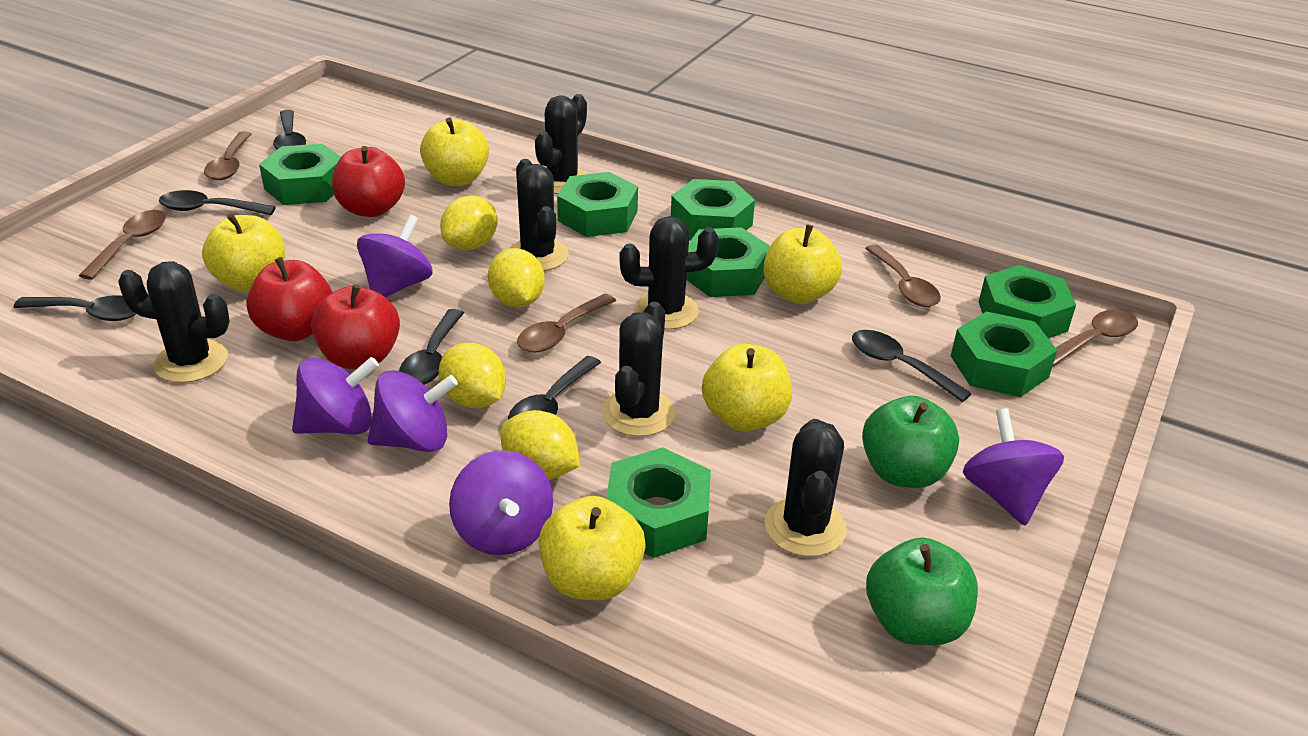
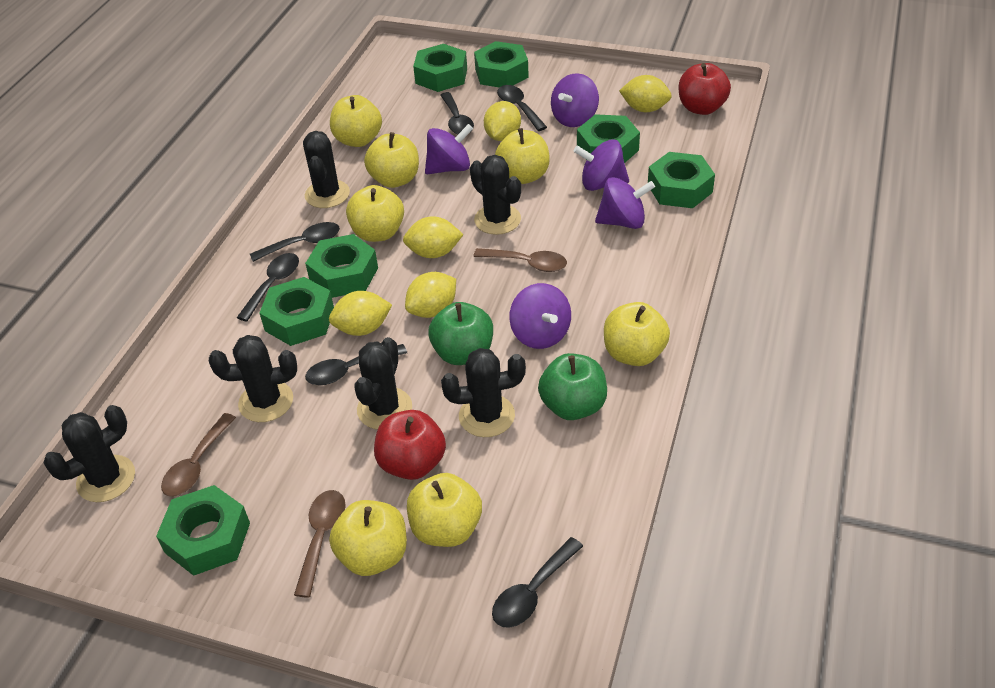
brown spoon: [78,210,166,280] [204,132,252,180] [517,293,616,352] [865,244,941,307] [1052,310,1138,367] = 5 -> [161,413,236,497] [294,490,346,598] [473,248,567,272] = 3
red apple: [246,257,333,341] [311,284,400,369] [332,146,405,217] = 3 -> [374,410,446,480] [679,63,731,115] = 2
yellow apple: [202,213,285,292] [420,118,489,186] [539,496,646,600] [702,344,792,432] [764,224,842,304] = 5 -> [329,500,407,576] [330,95,382,147] [346,185,404,242] [364,132,419,188] [407,473,482,547] [495,128,550,184] [604,302,670,366] = 7
yellow lemon: [439,343,506,408] [440,196,498,250] [488,248,545,307] [500,410,580,480] = 4 -> [329,291,392,336] [403,216,464,258] [405,272,456,318] [484,101,521,141] [619,75,672,112] = 5

